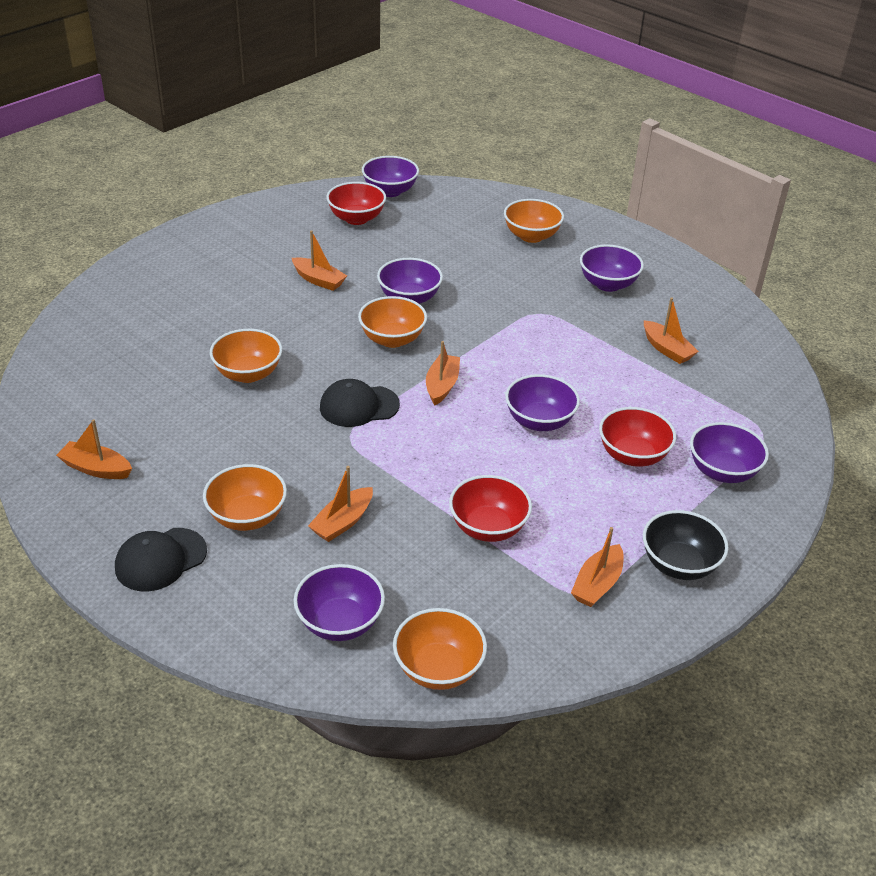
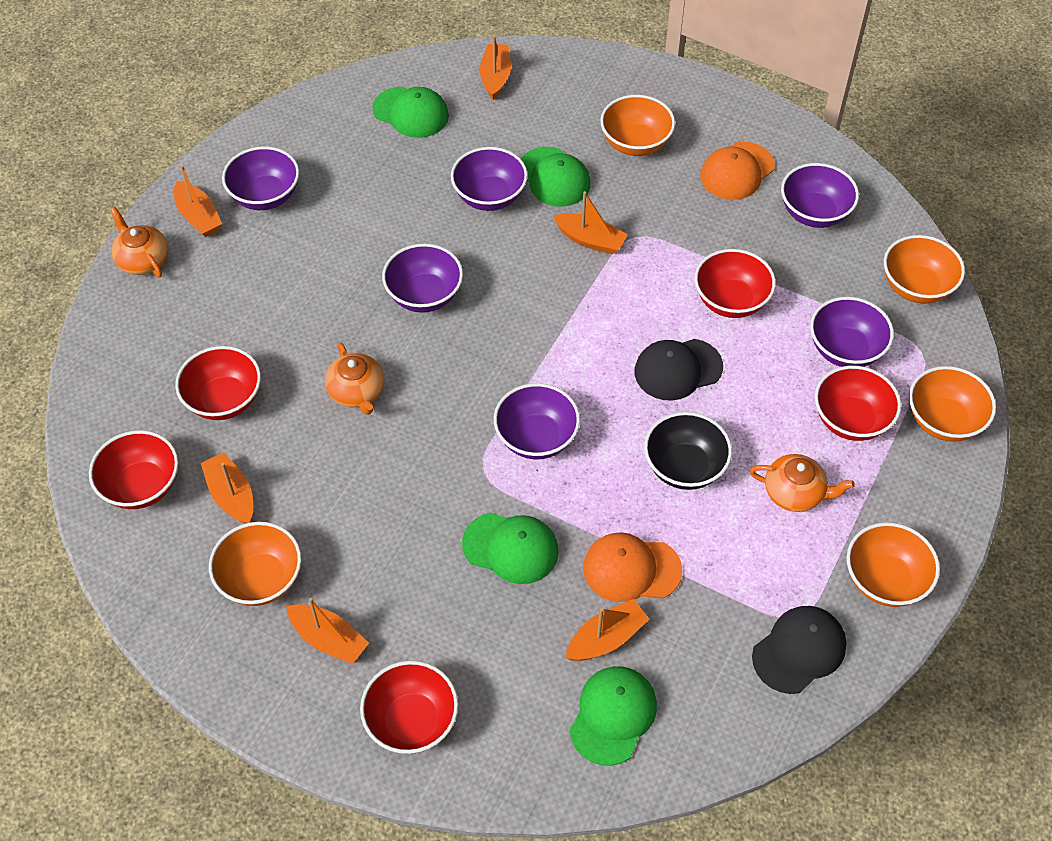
green cap: none = 0 -> [372,87,449,138] [462,513,559,584] [521,147,591,207] [569,666,657,766] = 4
orange cap: none = 0 -> [583,532,683,602] [700,142,775,200] = 2
orange teapot: none = 0 -> [110,207,168,277] [325,343,384,415] [750,454,855,512] = 3
red bowl: [326,182,386,225] [449,475,532,542] [599,407,676,467] = 3 -> [89,430,178,509] [175,346,261,420] [360,661,458,754] [694,249,776,318] [815,366,901,441] = 5

